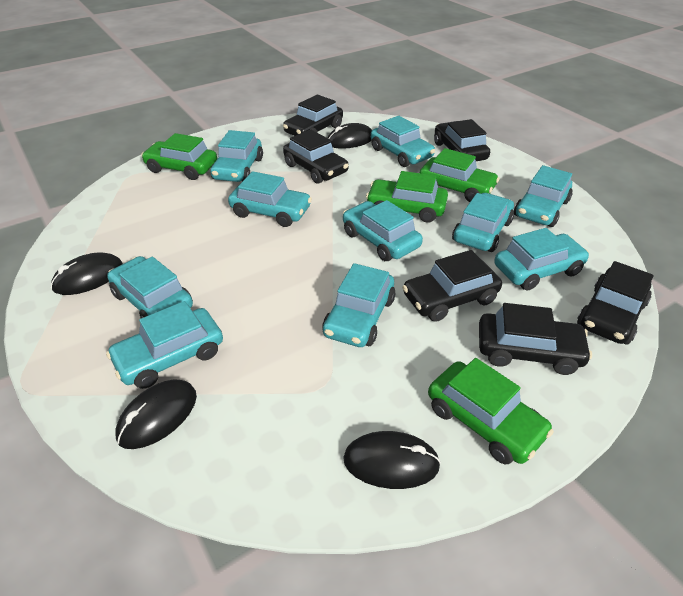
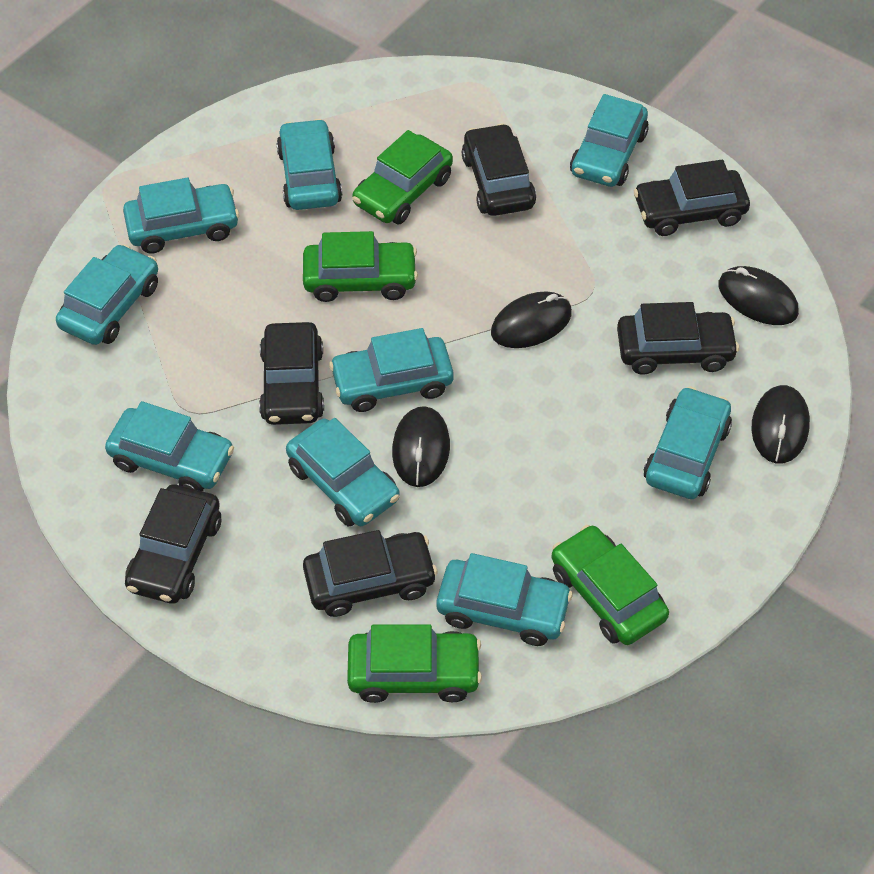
turquoise car: [106,301,223,389] [107,256,193,318] [210,130,263,182] [228,171,312,227] [322,263,395,347] [343,200,423,261] [371,116,435,167] [452,193,514,252] [494,228,589,291] [514,165,573,227] = 10 -> [56,244,158,345] [105,401,234,491] [123,178,239,254] [276,119,342,210] [286,418,400,527] [329,328,454,412] [436,553,573,646] [570,94,649,187] [644,386,732,499] = 9

